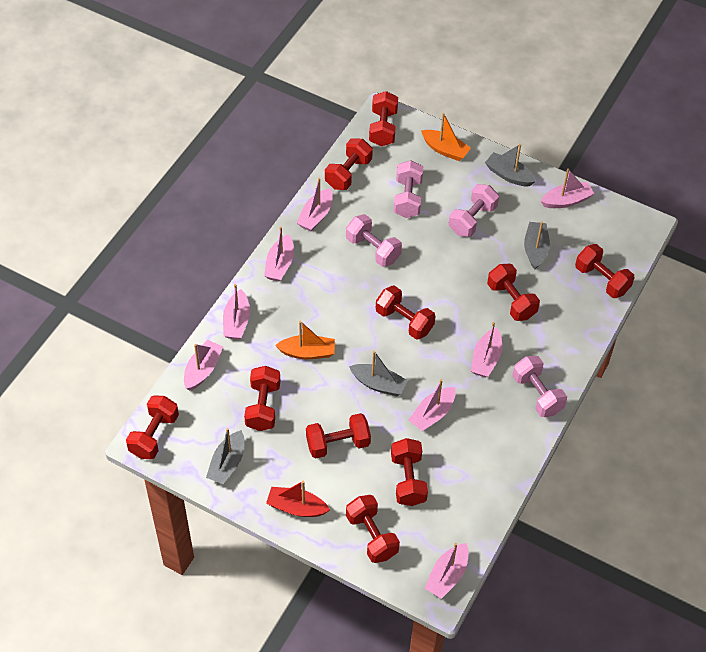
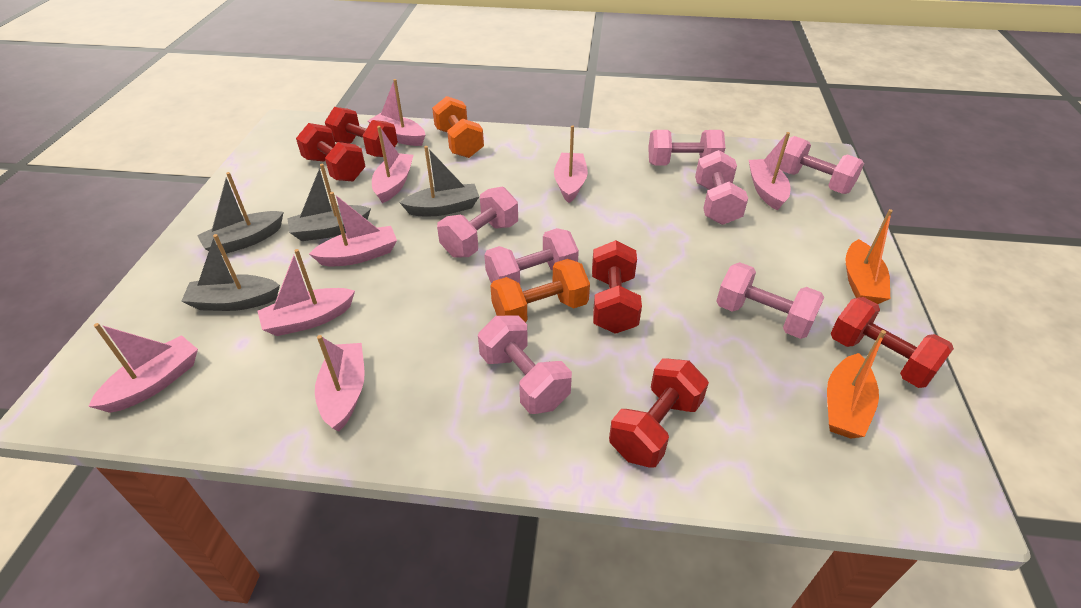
orange dumbbell: none = 0 -> [432,96,484,158] [490,259,590,323] = 2
pink dumbbell: [346,214,402,267] [394,160,423,218] [449,184,499,237] [512,356,567,417] = 4 -> [437,187,518,258] [478,315,572,414] [484,228,579,284] [648,130,725,165] [695,150,748,225] [716,262,824,339] [779,136,864,194] = 7
red boat: [266,481,330,517] = 1 -> none = 0
red dumbbell: [126,395,179,459] [244,366,280,431] [306,413,371,459] [325,138,373,190] [346,495,400,563] [369,91,398,146] [376,285,435,340] [391,438,428,506] [487,264,540,321] [575,244,635,298] = 10 -> [296,123,365,181] [325,107,398,157] [592,240,642,334] [609,358,709,468] [831,297,954,388] = 5

